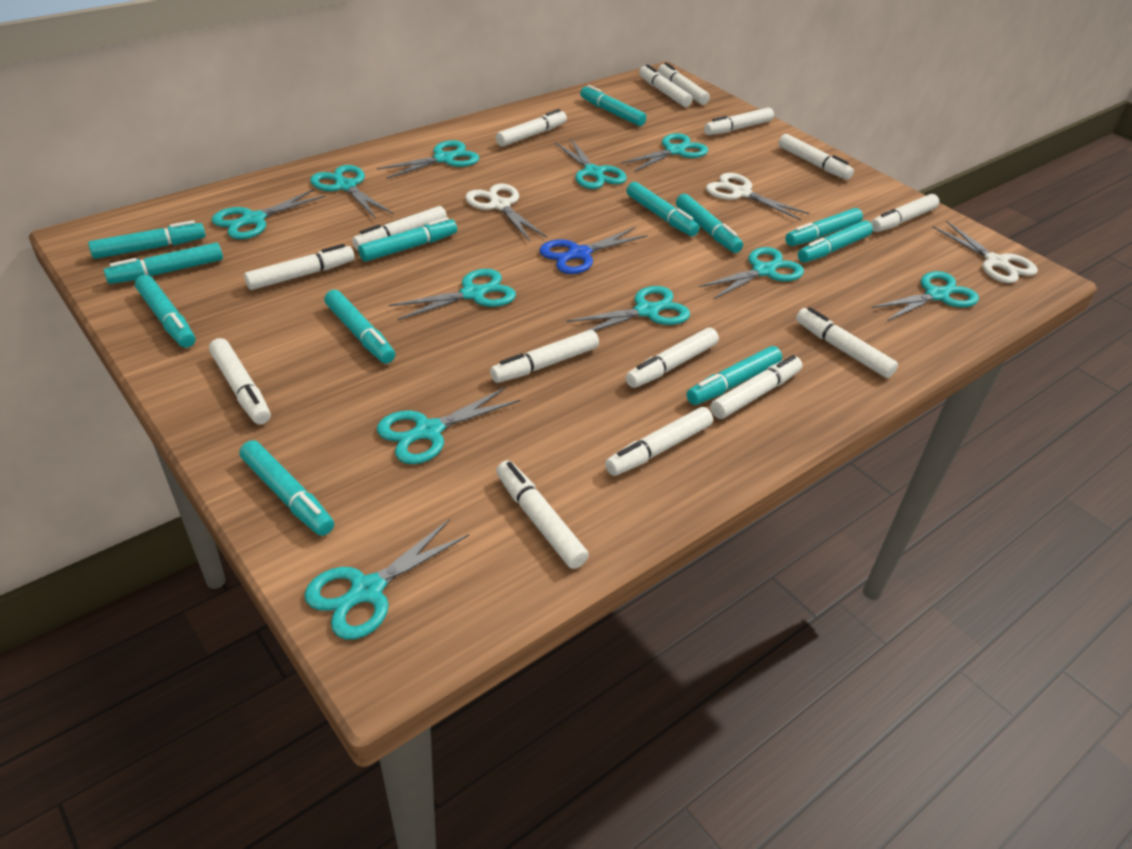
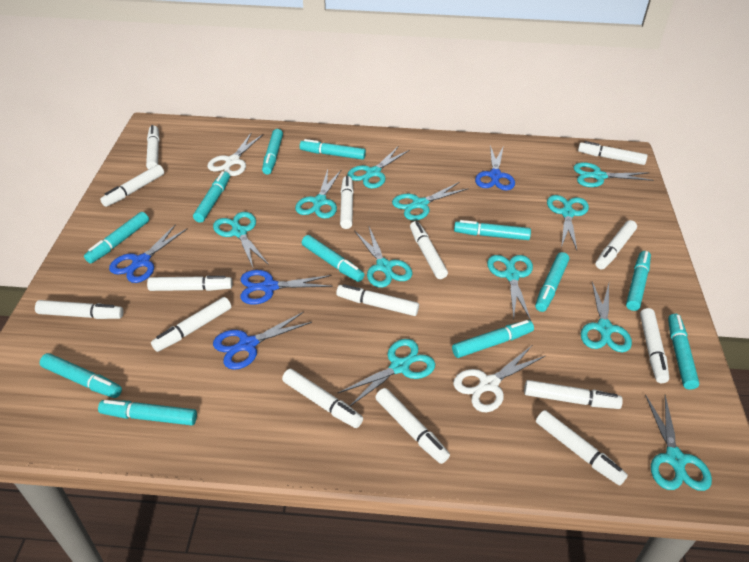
blue scissors: [539,227,648,274] = 1 -> [109,224,188,283] [213,312,312,370] [240,270,333,305] [475,145,515,190] = 4
white scissors: [465,184,548,242] [706,173,809,220] [933,221,1038,283] = 3 -> [207,132,263,176] [453,346,545,412] = 2

